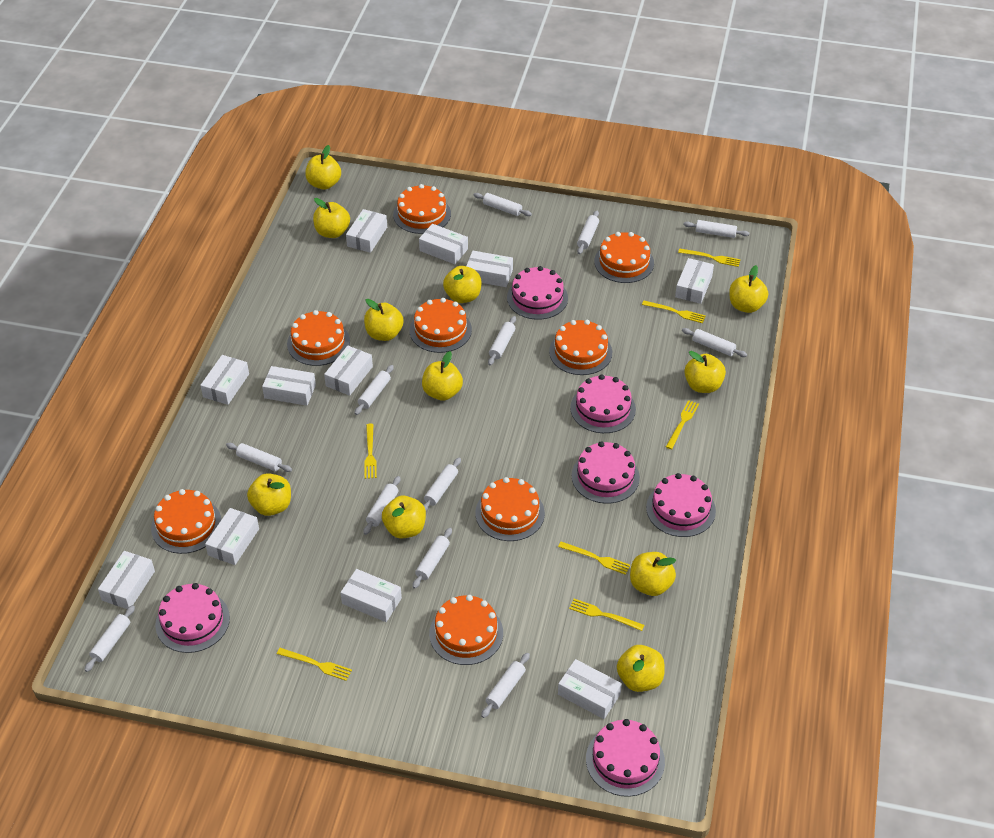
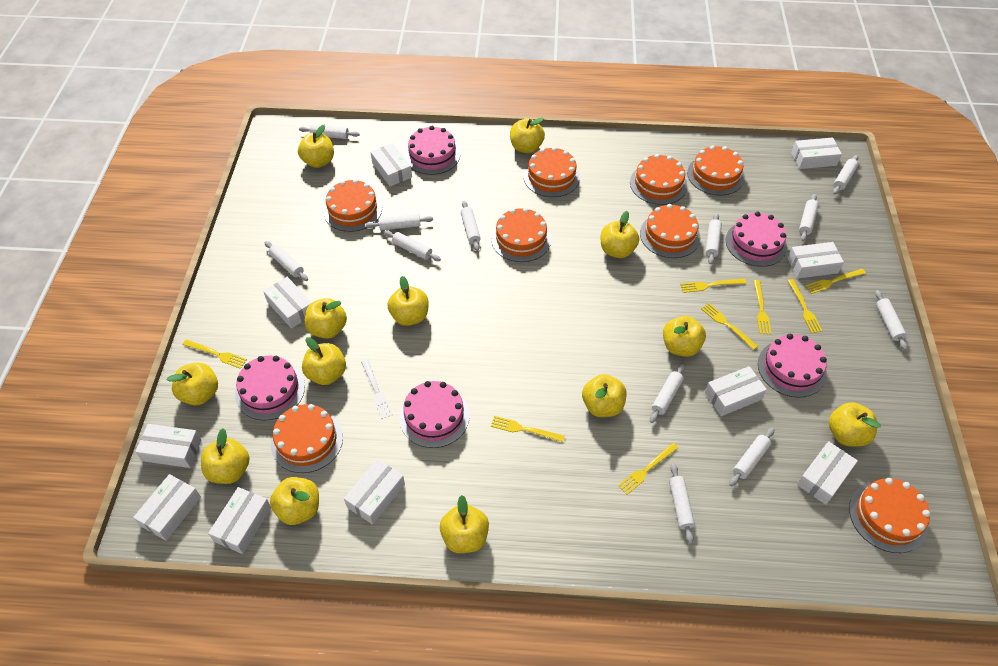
pink cake: [155,583,230,653] [507,266,568,320] [570,374,636,433] [572,441,640,504] [586,719,665,797] [646,473,716,537] = 6 -> [235,355,305,421] [399,381,470,448] [405,126,460,175] [726,212,787,267] [758,334,827,398] = 5
white box: [98,551,155,609] [200,355,249,405] [205,508,259,565] [262,366,316,406] [324,346,373,396] [340,569,402,622] [346,209,387,253] [419,224,468,264] [466,251,513,287] [558,659,622,719] [675,258,714,304] = 11 -> [133,474,201,541] [135,424,202,468] [208,487,271,554] [263,277,312,329] [344,459,405,525] [371,143,412,187] [705,366,767,416] [788,242,844,279] [791,137,842,169] [797,441,858,505] = 10
white fork: none = 0 -> [361,359,393,419] = 1
yellow apple: [247,473,291,516] [305,145,341,190] [313,198,350,238] [364,299,404,341] [382,496,426,539] [422,351,463,401] [443,266,482,303] [617,645,665,692] [630,552,676,596] [684,351,726,393] [729,265,768,313] = 11 -> [167,363,218,405] [201,428,249,484] [270,477,319,525] [298,125,334,168] [302,337,346,385] [305,298,347,339] [387,276,429,326] [440,495,489,553] [510,118,545,153] [582,374,627,417] [601,211,639,258] [663,316,706,357] [829,402,881,447] = 13
yellow fork: [277,648,352,681] [364,424,377,479] [558,542,630,575] [569,599,644,631] [642,301,706,323] [666,400,699,449] [678,248,741,267] = 7 -> [183,339,247,369] [491,416,565,442] [618,443,678,495] [680,279,746,293] [701,303,758,350] [754,280,772,334] [787,279,822,333] [805,269,866,294] = 8

